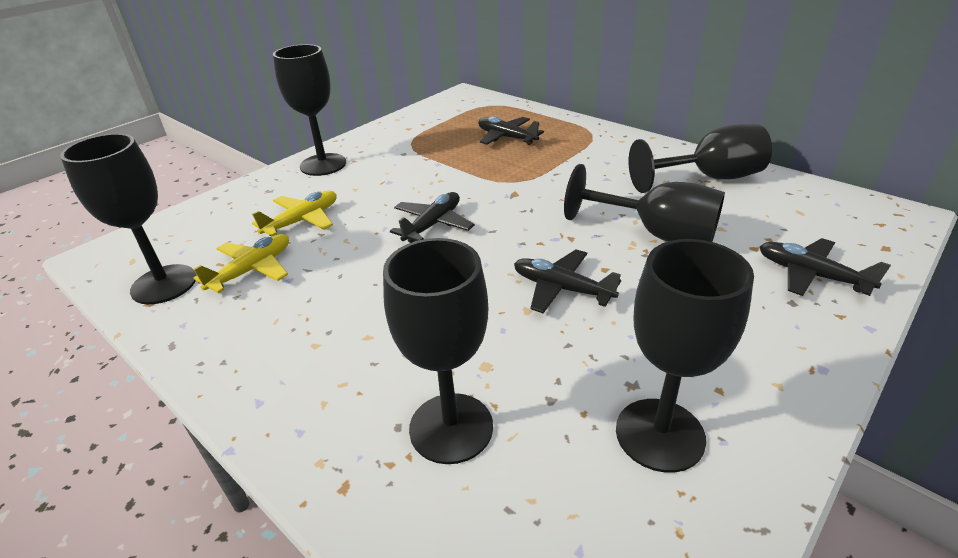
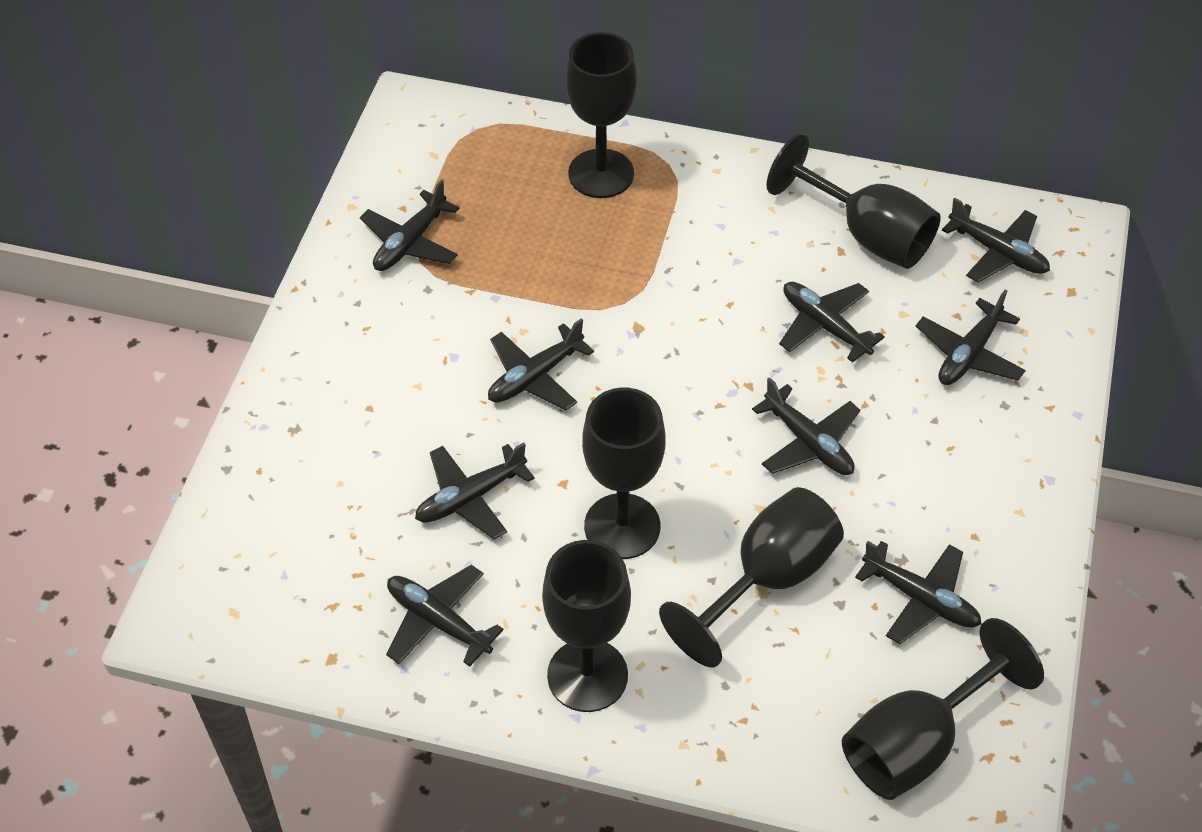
black plane: [390,192,475,243] [478,116,544,145] [514,249,621,313] [759,238,891,296] = 4 -> [360,179,460,271] [386,565,504,667] [415,442,535,539] [488,318,594,410] [752,377,860,475] [779,282,885,363] [855,541,981,644] [916,289,1026,385] [942,198,1050,282] = 9
yellow plane: [193,234,289,293] [252,191,337,236] = 2 -> none = 0

